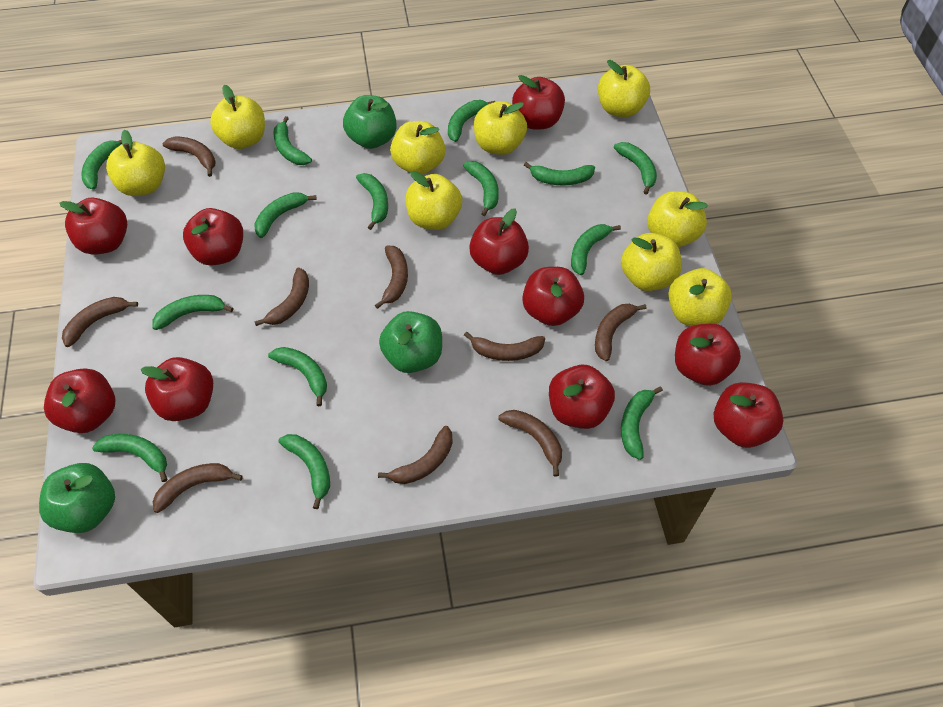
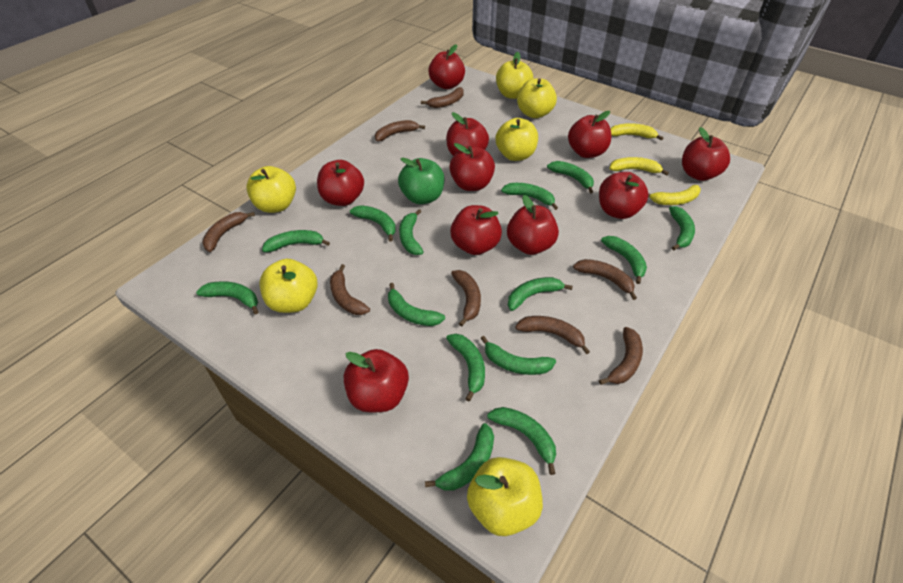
brown banana: [62,297,138,347] [153,463,243,513] [162,136,216,177] [254,268,309,326] [375,245,408,309] [378,426,453,484] [464,332,545,361] [498,410,562,477] [595,304,646,361] = 9 -> [202,212,255,252] [330,264,370,315] [375,120,425,141] [421,87,464,108] [451,270,481,327] [515,316,590,354] [573,259,637,300] [599,327,643,385] = 8
green apple: [39,463,115,533] [343,95,397,149] [379,311,442,373] = 3 -> [398,158,444,204] = 1
yellow apple: [106,130,165,196] [210,85,265,149] [390,121,445,175] [406,171,462,230] [474,101,527,155] [598,60,650,117] [621,233,682,291] [647,191,708,247] [668,268,732,326] = 9 -> [246,166,296,213] [260,259,318,313] [467,457,543,536] [495,118,538,161] [496,52,533,99] [517,78,557,118] = 6
yellow banana: none = 0 -> [609,157,669,176] [610,123,663,141] [648,185,701,205] = 3

